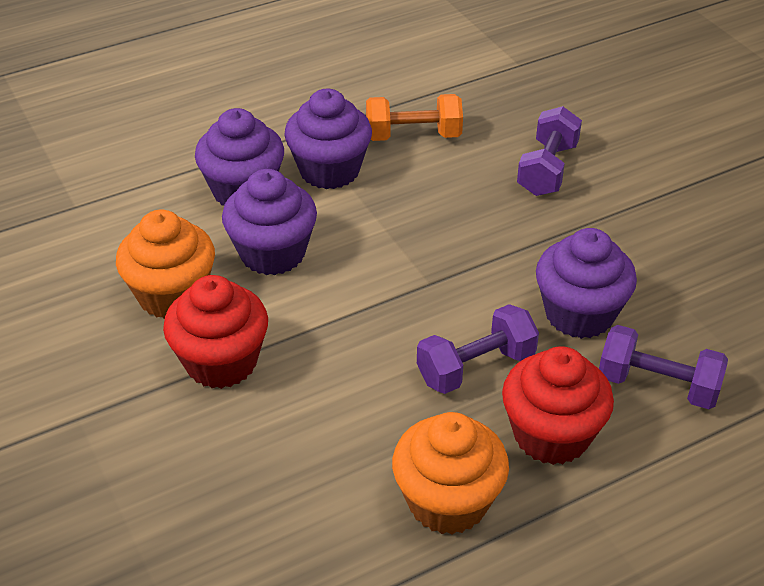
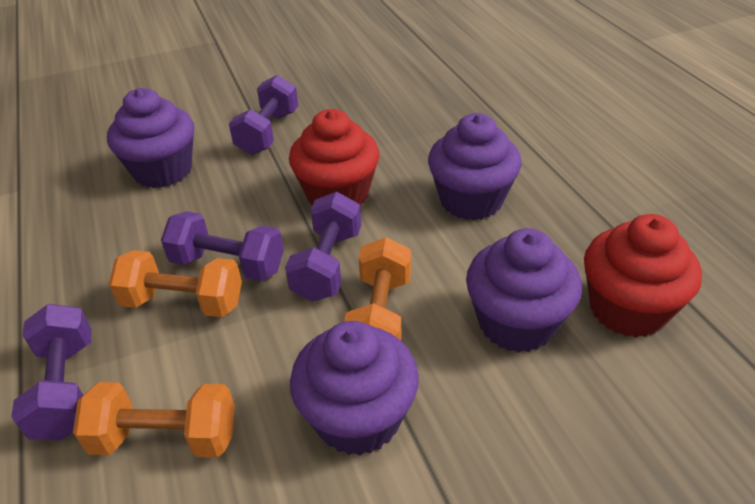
orange cupcake: [116,209,215,319] [392,412,509,535] = 2 -> none = 0
orange dumbbell: [366,94,463,141] = 1 -> [73,382,235,458] [109,250,242,317] [344,237,411,340] = 3
purple dumbbell: [417,304,539,394] [517,106,582,196] [599,325,728,409] = 3 -> [11,304,92,441] [161,211,284,281] [229,75,298,155] [285,192,361,302] = 4

